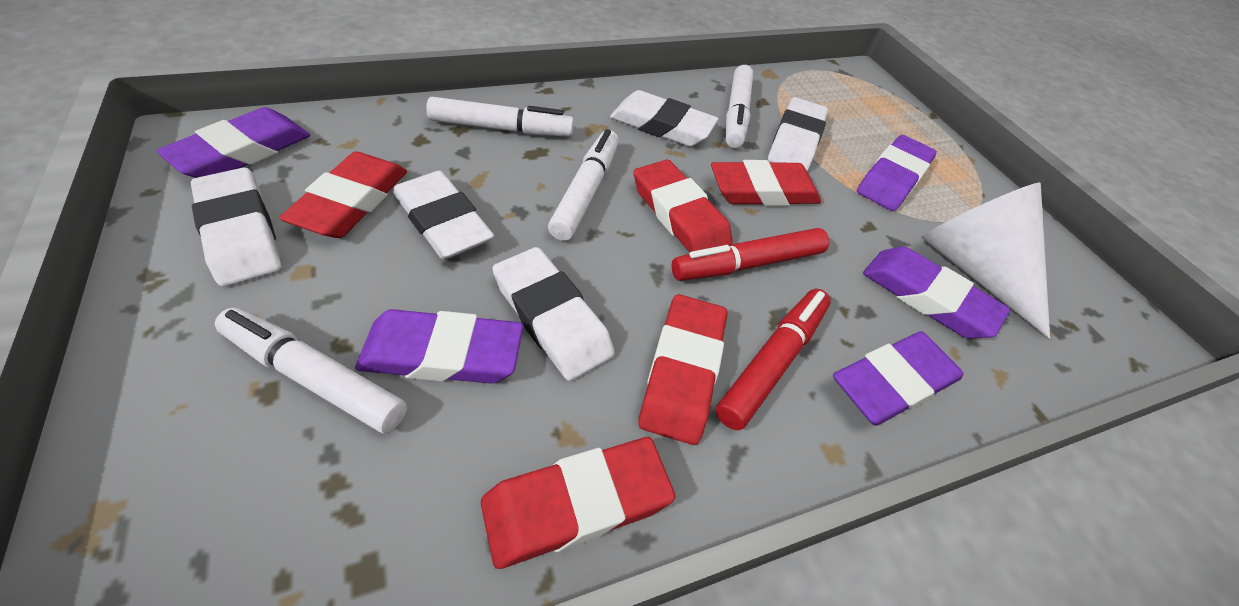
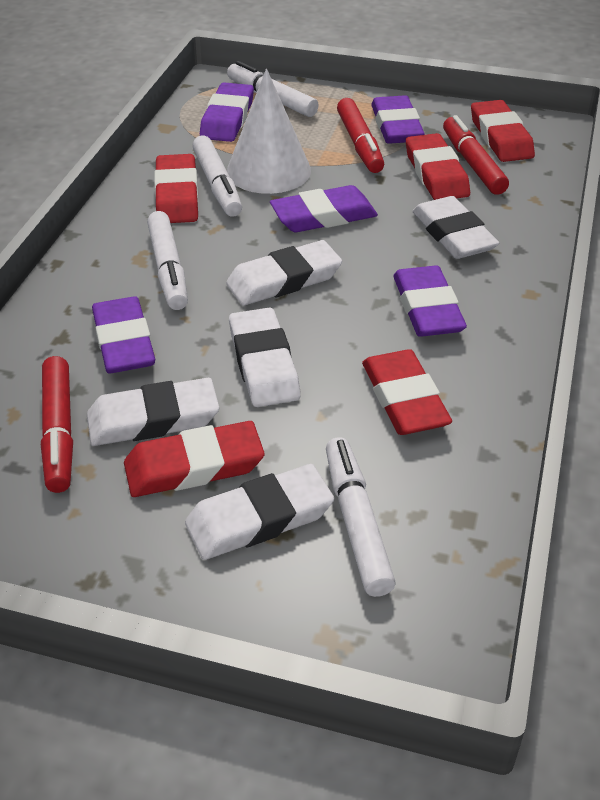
red marker: [672,228,829,281] [715,289,831,430] = 2 -> [41,356,73,493] [337,98,384,173] [443,115,509,195] = 3

